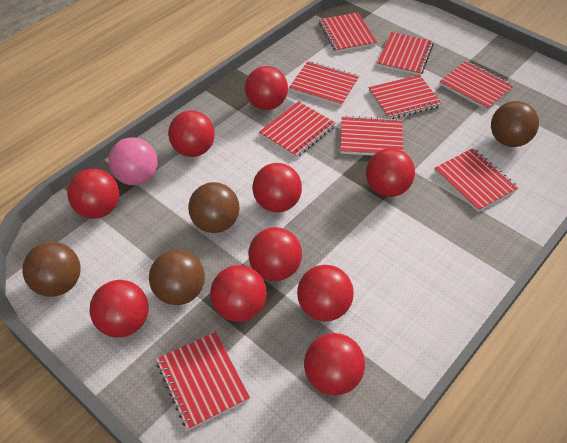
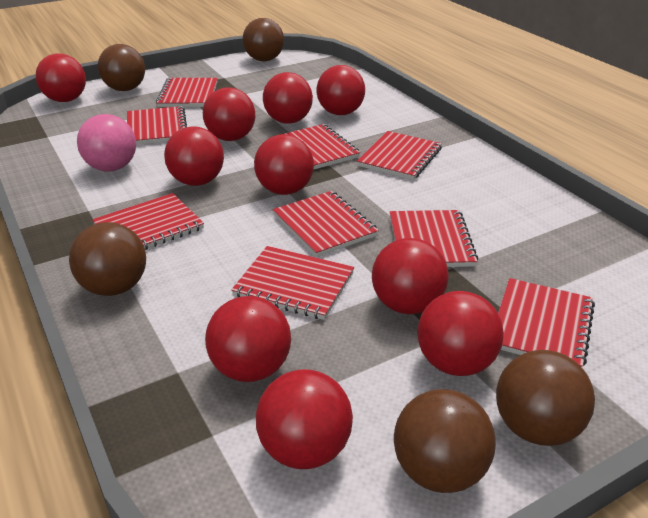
brown ball: [22,242,81,297] [149,250,205,305] [188,182,239,233] [491,101,539,147] = 4 -> [69,222,146,296] [98,44,145,91] [243,18,284,61] [394,389,496,493] [496,350,595,446] = 5

